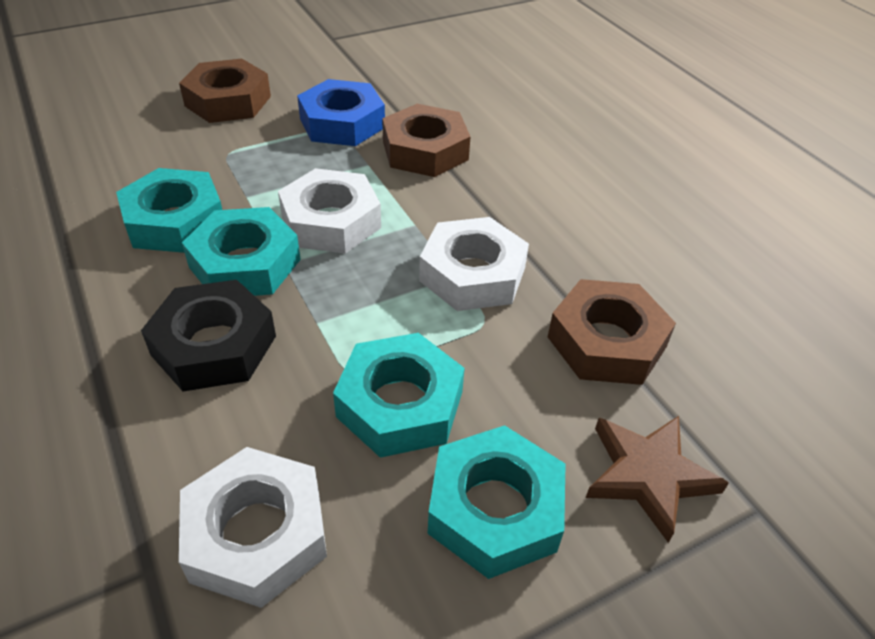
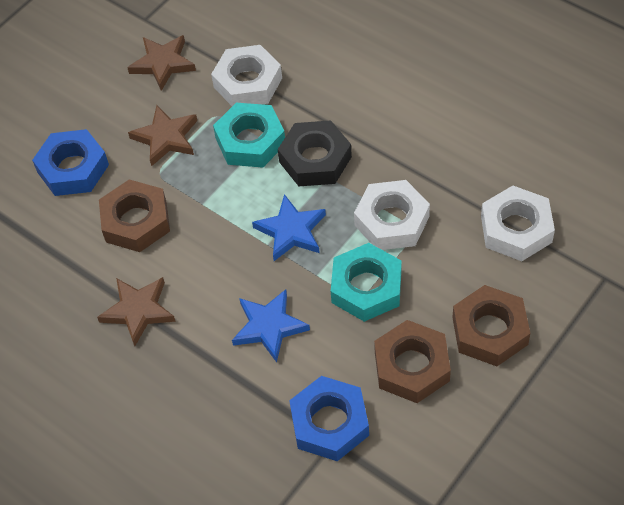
blue nut: [297,79,385,146] = 1 -> [32,129,109,196] [289,376,369,461] = 2
blue star: none = 0 -> [232,289,310,362] [252,194,326,261] = 2
brown star: [586,416,729,543] = 1 -> [97,277,176,346] [127,35,196,91] [128,105,197,166] = 3
turquoise nut: [116,168,222,253] [182,207,301,296] [333,333,465,458] [428,425,565,579] = 4 -> [213,103,285,168] [331,243,402,322] = 2

